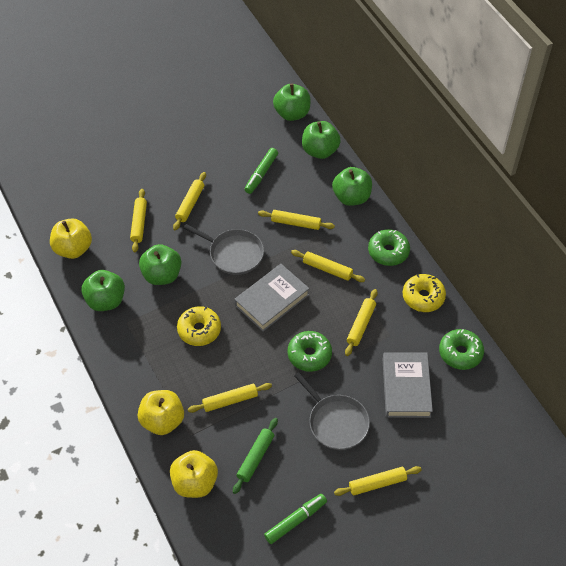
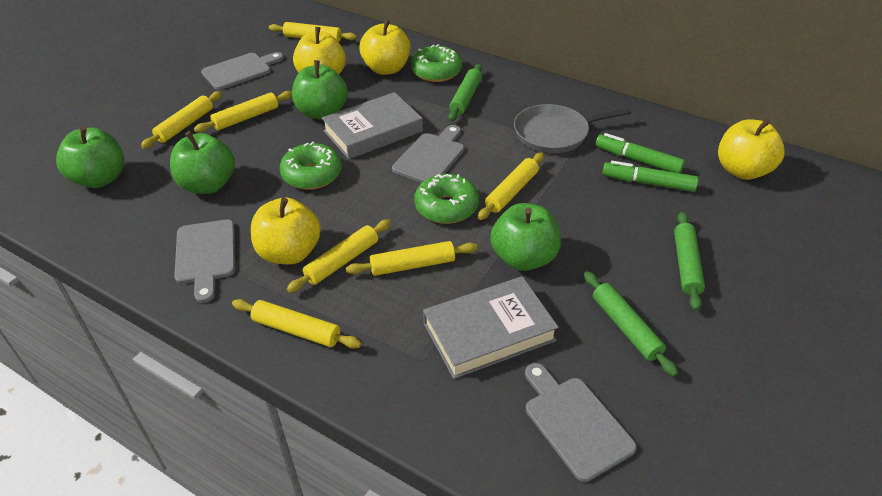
green apple: [81,270,125,311] [139,244,181,285] [273,83,311,121] [302,121,341,159] [332,167,372,206] = 5 -> [56,126,124,188] [170,131,235,194] [292,60,348,120] [490,203,561,271] = 4
green rolling pin: [233,418,278,494] = 1 -> [448,64,482,122] [584,271,678,377] [674,212,705,311] = 3
grey cutting board: none = 0 -> [174,219,235,303] [201,52,284,90] [392,125,464,183] [525,363,637,482] = 4
grey pan: [184,224,264,275] [294,372,370,450] = 2 -> [514,104,631,153] = 1
yellow apple: [50,218,92,259] [138,390,184,435] [170,450,218,498] = 3 -> [251,198,321,264] [293,27,346,74] [359,19,410,75] [718,119,785,180] = 4
yellow donut: [177,306,221,346] [403,274,446,312] = 2 -> none = 0

